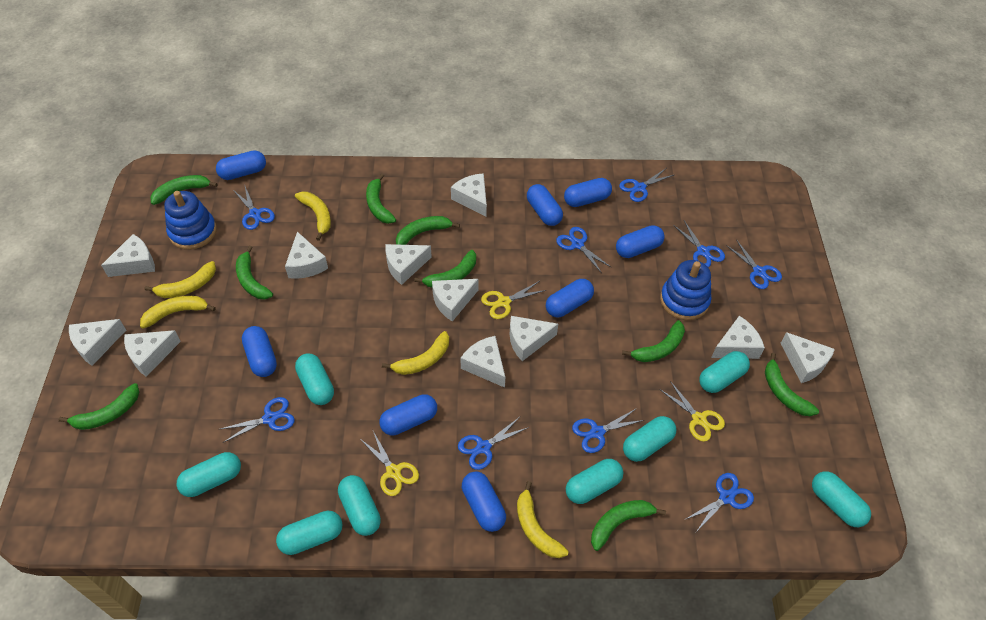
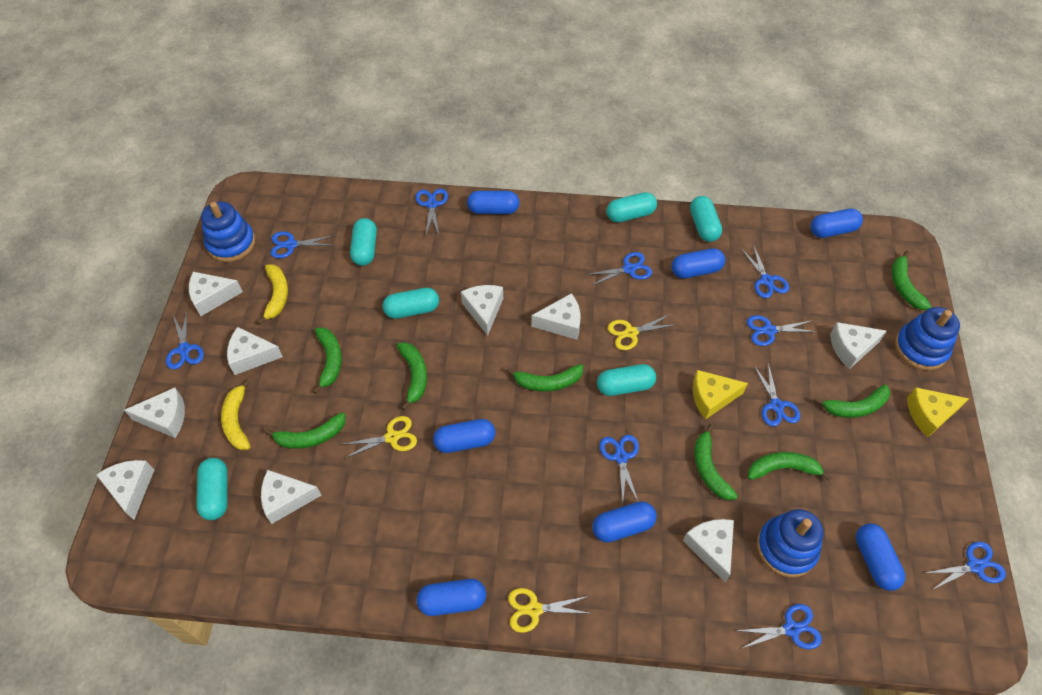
blue capsule: [216,150,266,180] [242,326,277,377] [379,394,437,435] [462,471,506,532] [527,184,563,226] [546,279,594,317] [564,178,612,207] [616,225,665,258] = 8 -> [417,579,486,616] [433,419,495,453] [467,191,519,214] [592,501,656,543] [671,248,725,279] [810,209,863,238] [856,524,905,591] = 7
blue scissors: [221,397,295,442] [233,186,275,230] [458,417,529,470] [556,227,612,273] [572,408,644,453] [619,168,674,202] [673,221,725,267] [684,473,754,532] [726,239,782,289] = 9 -> [166,312,204,369] [271,231,335,259] [415,189,448,235] [586,252,652,286] [599,435,639,503] [735,604,822,649] [741,244,789,298] [747,315,817,346] [754,363,800,427] [926,542,1006,590] = 10
blue stacking toy: [164,191,217,250] [660,260,711,320] = 2 -> [201,202,255,262] [757,509,823,577] [895,307,960,370] = 3
green banana: [59,383,139,430] [150,175,217,205] [236,246,273,299] [366,174,396,224] [396,216,460,245] [414,250,476,288] [591,500,666,551] [622,320,685,362] [765,353,819,416] = 9 -> [264,412,346,449] [313,328,342,394] [397,342,427,410] [506,364,583,392] [694,424,738,500] [748,452,832,481] [813,385,890,418] [892,251,932,310] = 8
turquoise capsule: [177,452,241,497] [276,511,343,555] [295,353,334,405] [338,475,381,536] [566,459,623,504] [623,416,676,462] [699,351,750,393] [812,471,871,527] = 8 -> [196,458,228,520] [350,218,377,266] [383,288,439,319] [597,364,656,396] [606,192,657,223] [690,196,722,242] = 6
white cheese: [69,319,126,366] [101,234,155,277] [124,330,181,377] [285,232,328,279] [385,244,432,285] [432,279,479,322] [451,173,487,217] [461,336,505,388] [510,316,558,361] [711,316,765,359] [781,332,835,383] = 11 -> [96,460,154,520] [124,388,185,438] [189,272,243,316] [227,327,283,375] [261,470,322,524] [461,285,503,336] [531,293,580,340] [683,519,734,582] [830,322,887,369] = 9
yellow banana: [140,296,216,329] [145,261,216,298] [295,192,331,241] [382,331,449,375] [517,481,569,558] = 5 -> [221,379,251,450] [257,264,288,325] = 2
yellow cheese: none = 0 -> [692,370,748,420] [907,387,969,437] = 2

